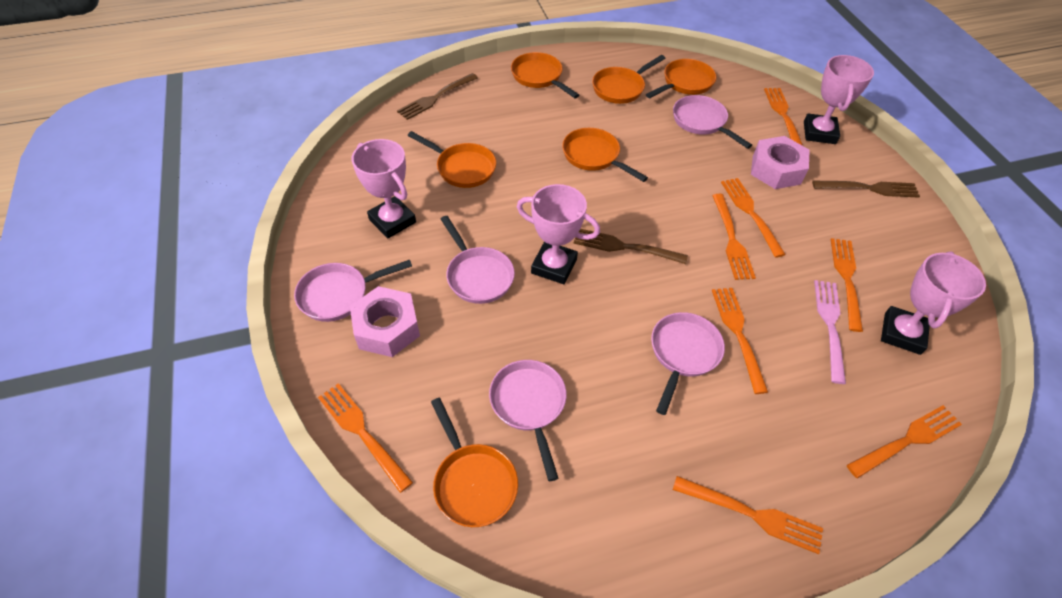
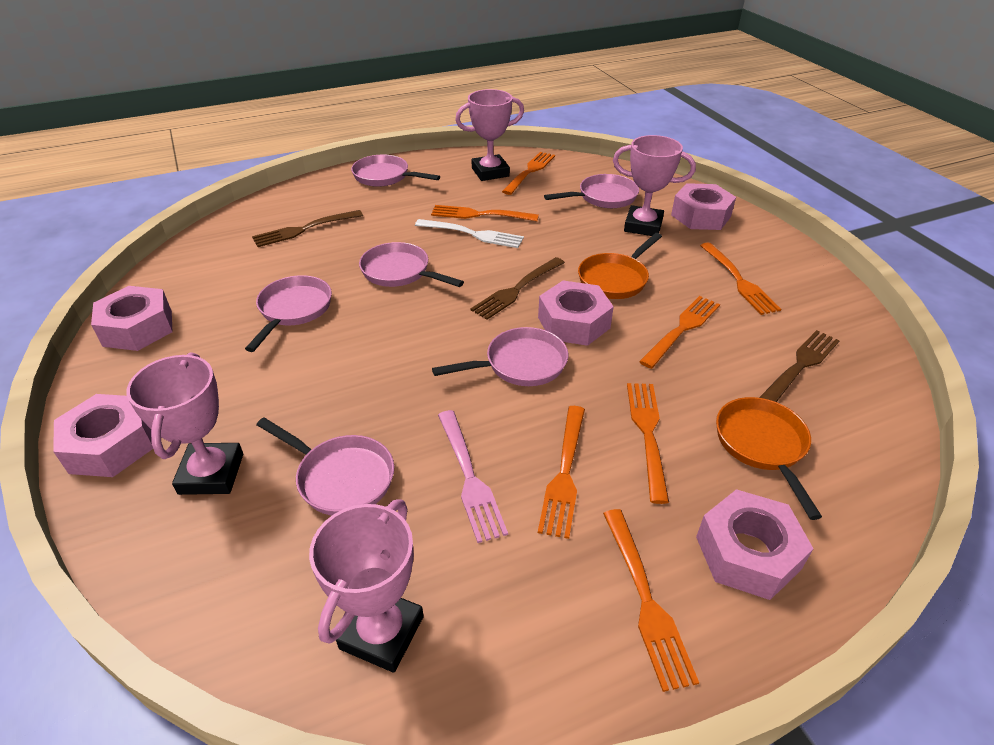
orange fork: [318,383,413,493] [673,476,823,554] [712,194,756,280] [712,288,768,394] [721,178,786,258] [764,88,803,146] [830,238,863,332] [847,405,962,479] = 8 -> [431,205,539,221] [502,152,555,195] [538,406,585,539] [603,509,699,692] [627,383,669,504] [639,296,720,369] [700,243,781,315] = 7
orange pan: [407,131,496,188] [431,398,518,527] [511,52,579,98] [562,128,648,182] [592,55,665,104] [646,59,716,98] = 6 -> [578,233,662,299] [716,397,822,520] = 2
pink nut: [350,286,420,357] [751,136,809,189] = 2 -> [53,394,153,477] [91,286,173,351] [538,281,614,346] [671,183,736,230] [696,489,814,600] = 5
pink pan: [294,260,412,322] [441,216,515,304] [489,360,567,481] [651,312,725,415] [673,95,752,149] = 5 -> [245,275,332,352] [257,418,394,516] [351,154,440,187] [359,242,464,287] [432,327,568,386] [544,174,639,208] = 6
white fork: none = 0 -> [415,219,524,248] = 1

